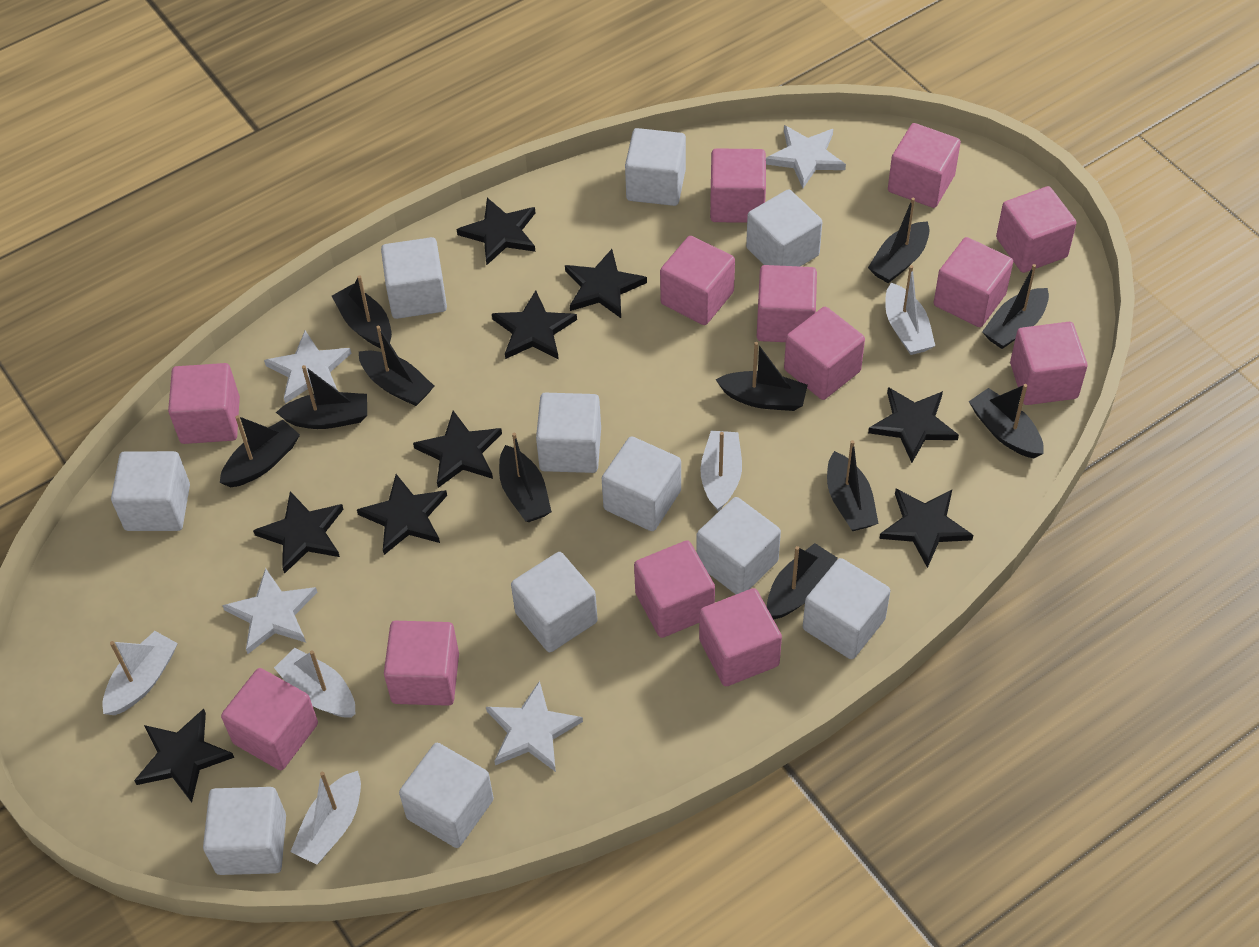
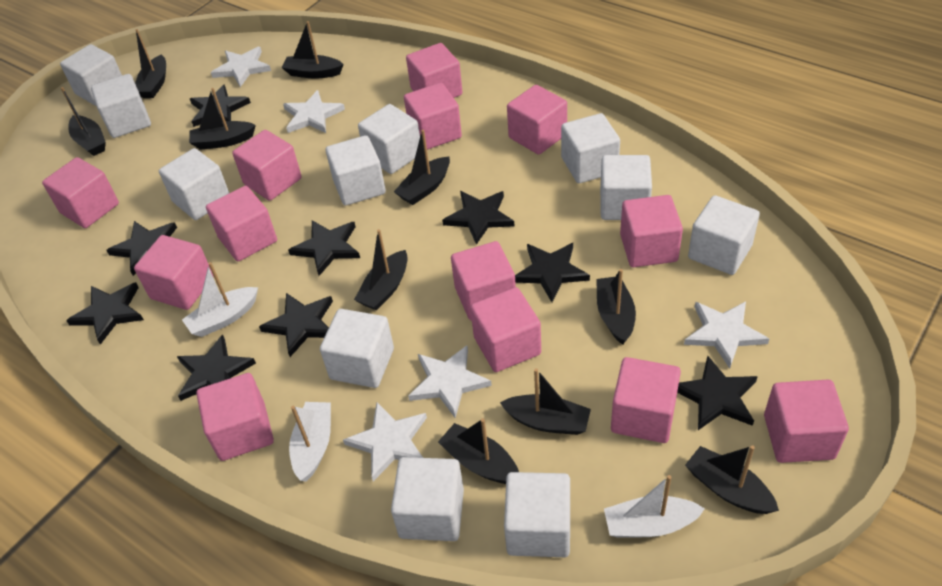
black boat: [220,415,300,487] [276,365,367,429] [332,275,392,348] [359,326,434,406] [499,432,552,522] [715,342,808,411] [767,543,838,620] [827,440,879,531] [868,198,930,283] [969,384,1044,458] [982,264,1049,349] = 11 -> [61,87,106,156] [135,29,166,98] [189,88,256,150] [282,21,344,79] [354,229,408,311] [394,130,450,205] [438,418,519,484] [500,368,591,435] [596,269,636,345] [685,445,779,514] = 10
white boat: [102,631,178,715] [274,648,355,718] [290,771,361,865] [700,431,742,511] [885,265,935,355] = 5 -> [182,262,258,337] [289,402,331,482] [604,475,705,538] = 3
white star: [222,568,317,654] [264,331,351,404] [486,681,583,772] [766,125,846,188] = 4 -> [211,47,271,87] [283,90,345,133] [343,402,427,481] [408,345,492,418] [684,301,769,368] = 5

